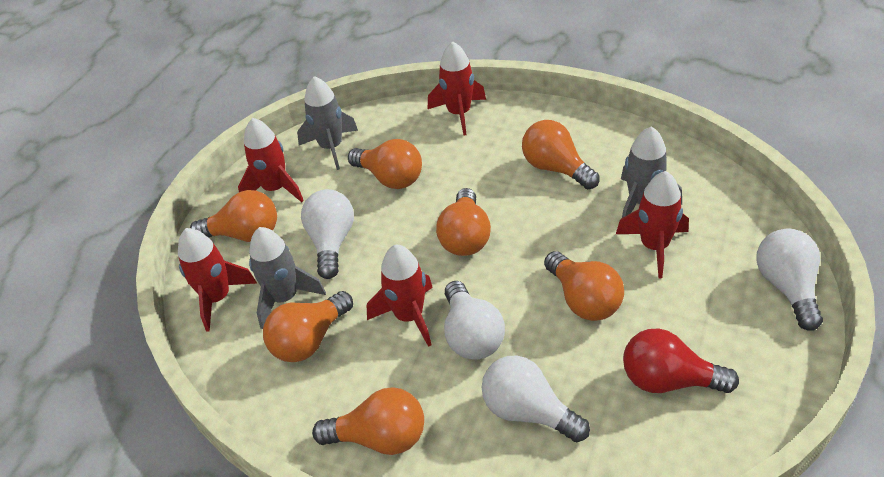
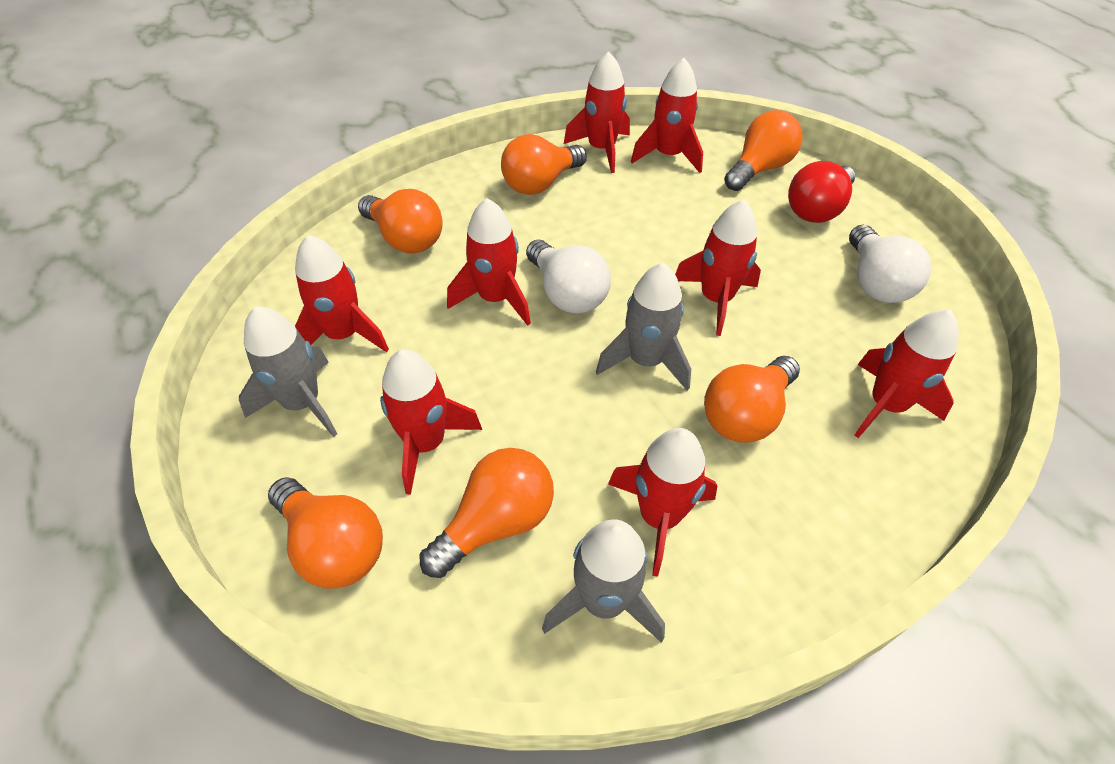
orange light bulb: [190,190,277,242] [263,291,353,362] [312,387,424,455] [348,139,422,189] [436,188,491,256] [522,120,600,189] [544,251,624,321] = 7 -> [268,477,383,589] [358,189,443,253] [420,448,554,578] [501,134,587,195] [704,356,800,443] [724,110,802,191] = 6
red rocket: [178,228,257,331] [238,118,304,202] [367,245,433,347] [428,41,486,136] [616,171,689,278] = 5 -> [295,235,389,352] [380,349,482,495] [447,198,531,326] [564,51,630,173] [608,428,718,577] [631,58,703,173] [675,199,761,336] [855,310,959,438] = 8
white light bulb: [301,189,354,279] [444,281,505,360] [482,356,590,442] [756,228,823,331] = 4 -> [526,240,611,314] [849,225,931,303] = 2

